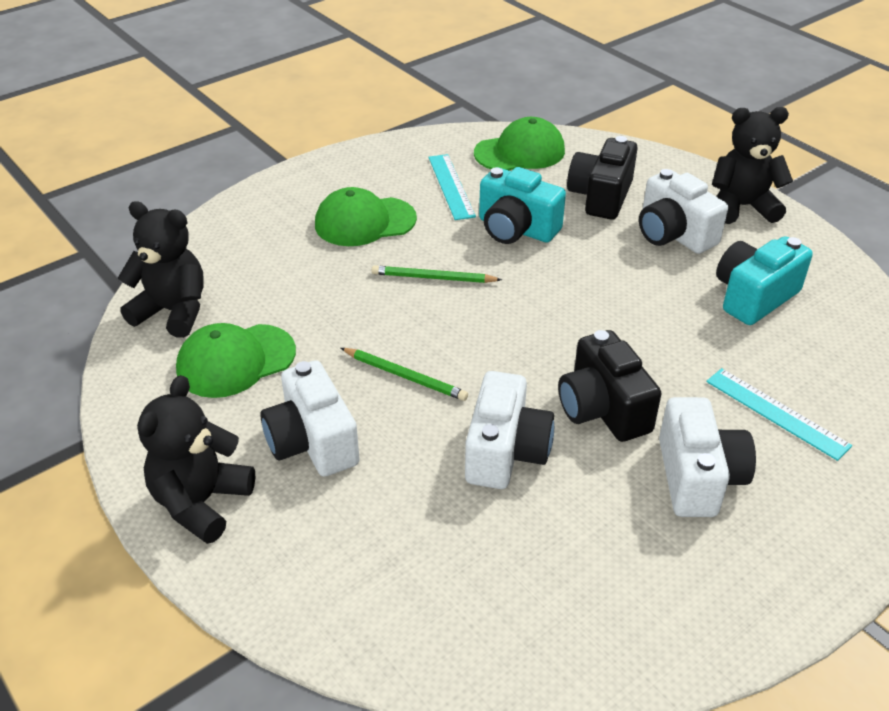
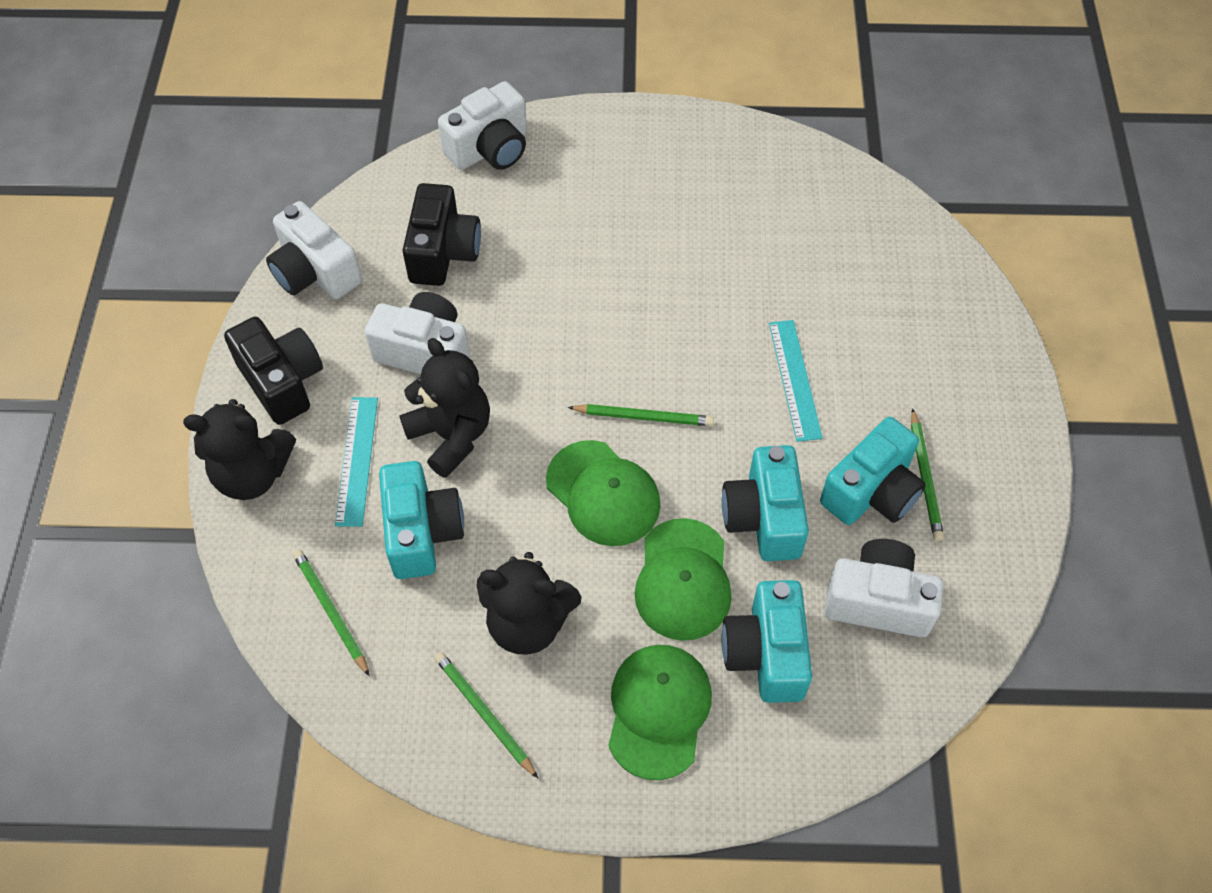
green pencil: [341,348,468,401] [372,265,502,283] = 2 -> [293,549,370,676] [434,652,538,778] [568,404,714,426] [911,408,944,541] = 4
turquoise camera: [479,167,566,244] [716,236,813,325] = 2 -> [379,461,464,579] [722,445,809,561] [722,580,812,703] [820,417,926,525] = 4

